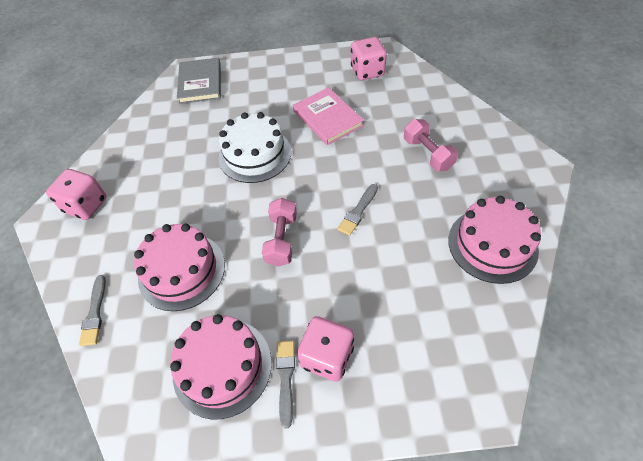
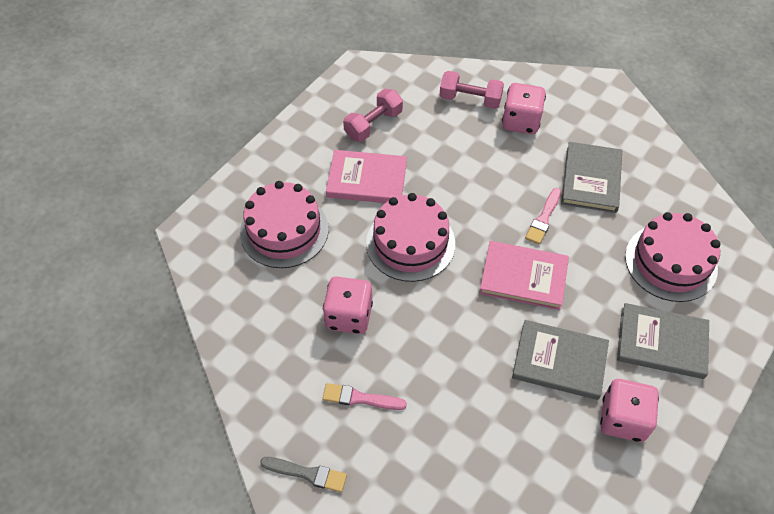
grey book: [177,58,221,104] = 1 -> [512,320,609,400] [561,142,622,213] [617,303,709,379] = 3
grey brush: [79,275,106,346] [276,341,295,428] [338,184,378,236] = 3 -> [260,457,347,492] = 1
pink book: [293,87,364,145] = 1 -> [326,150,407,203] [479,241,569,310] = 2
pink brush: none = 0 -> [322,383,407,410] [525,188,561,244] = 2
white cake: [218,112,291,183] = 1 -> none = 0

